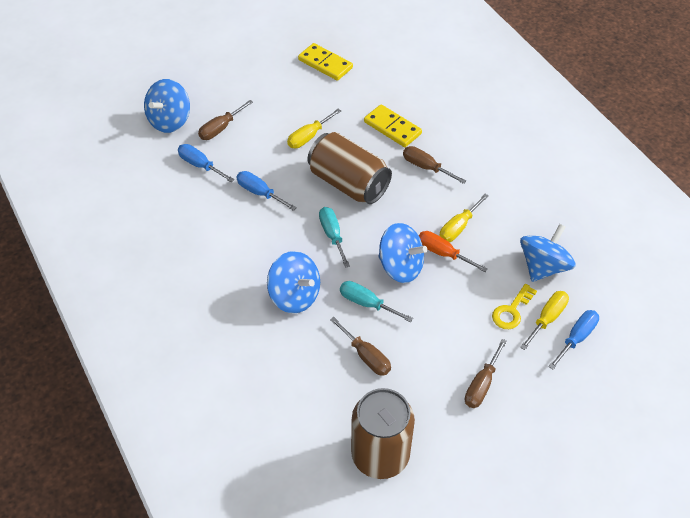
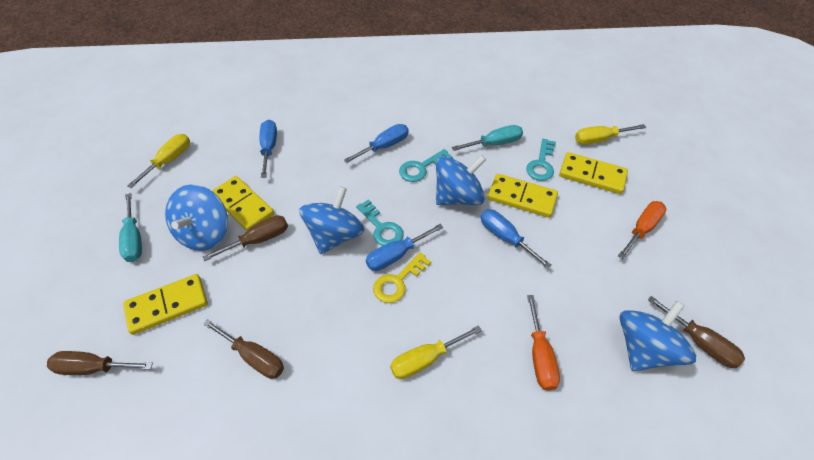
blue screwdriver: [178,144,234,182] [236,171,297,211] [548,310,599,369] = 3 -> [259,120,277,178] [344,124,409,163] [366,224,444,271] [481,209,552,269] = 4
brown can: [307,132,392,204] [351,388,415,479] = 2 -> none = 0
orange screwdriver: [419,231,488,272] = 1 -> [527,295,560,391] [618,201,667,259] = 2
turquoise key: none = 0 -> [356,199,403,246] [399,149,453,182] [526,139,556,181] = 3
yellow domino: [298,43,353,81] [364,104,422,147] = 2 -> [123,274,208,335] [212,176,274,231] [488,174,558,218] [559,152,628,194] = 4

